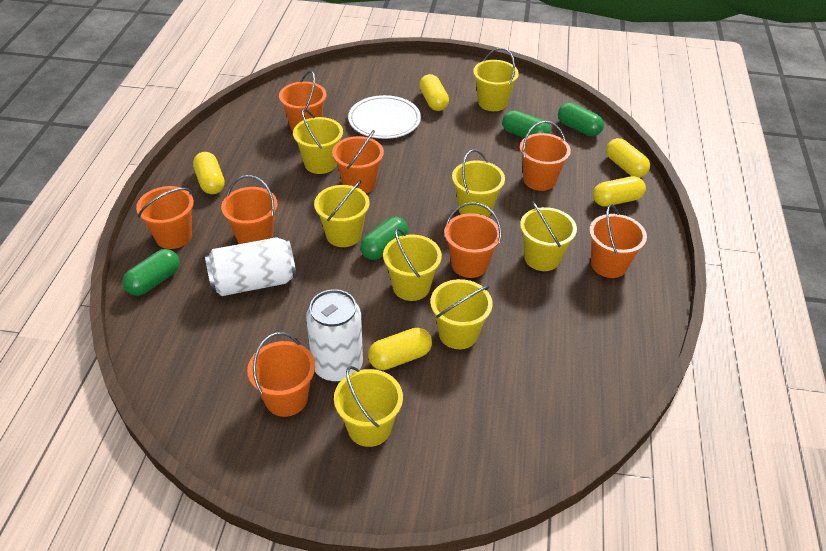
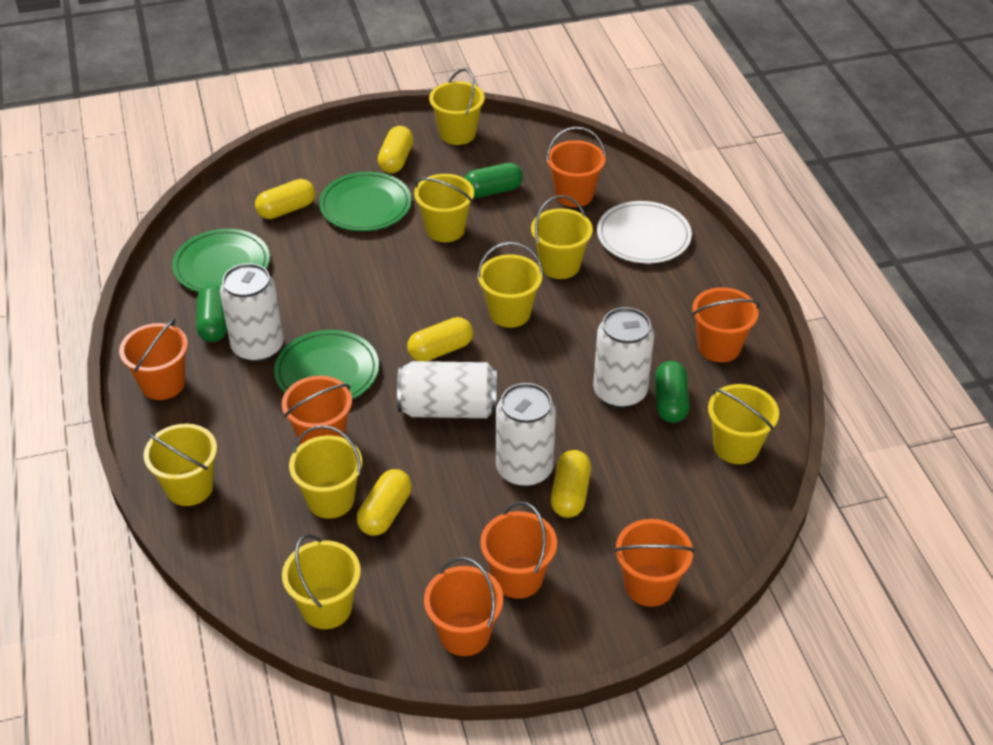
green capsule: [122,249,180,296] [360,217,408,260] [502,110,550,138] [558,103,604,136] = 4 -> [196,285,227,342] [464,163,523,198] [655,361,690,423] = 3
green plate: none = 0 -> [172,229,270,292] [274,330,379,399] [319,172,411,231] = 3
orange bucket: [136,186,194,249] [221,175,278,244] [247,332,315,417] [279,71,326,132] [332,130,384,193] [444,202,502,278] [520,121,571,191] [589,204,647,278] = 8 -> [119,319,188,400] [282,376,352,445] [424,557,503,656] [480,502,557,599] [546,127,606,207] [614,519,695,607] [692,287,760,362] = 7
white can: [205,237,296,296] [306,289,363,382] = 2 -> [220,263,284,362] [397,361,497,418] [496,383,556,487] [593,307,654,408] = 4

